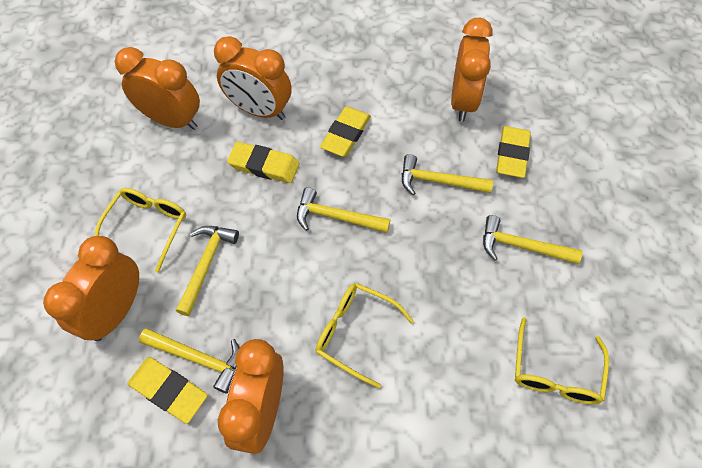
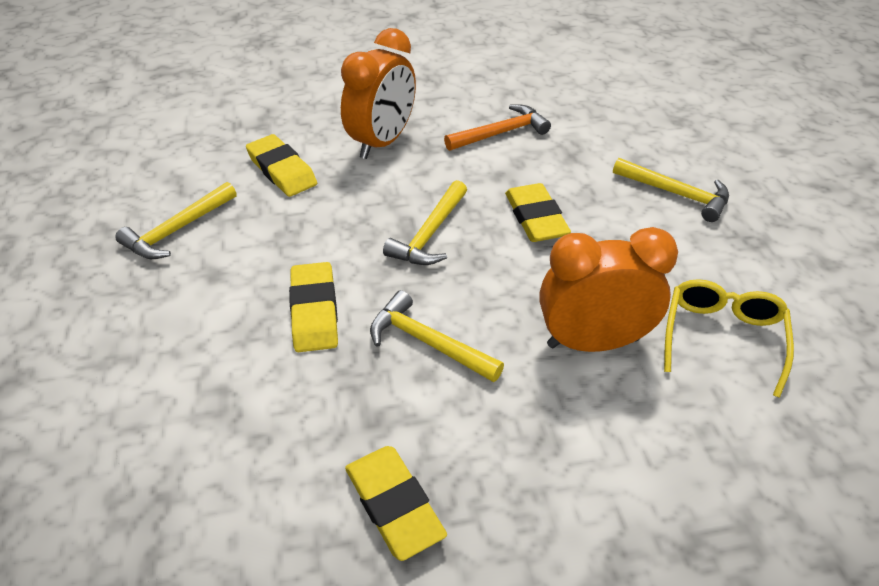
orange clock: [43,236,139,341] [115,47,200,130] [214,36,292,120] [218,339,284,454] [451,18,492,122] = 5 -> [341,28,416,159] [539,227,678,352] = 2
orange hammer: none = 0 -> [444,104,551,151] = 1
yellow glasses: [95,188,186,273] [315,283,414,388] [515,318,609,404] = 3 -> [664,279,794,398] = 1
yellow hammer: [139,328,240,393] [176,226,239,316] [297,187,390,233] [402,154,493,195] [483,215,582,264] = 5 -> [115,182,237,259] [370,290,504,382] [383,180,467,265] [613,158,729,222] = 4

